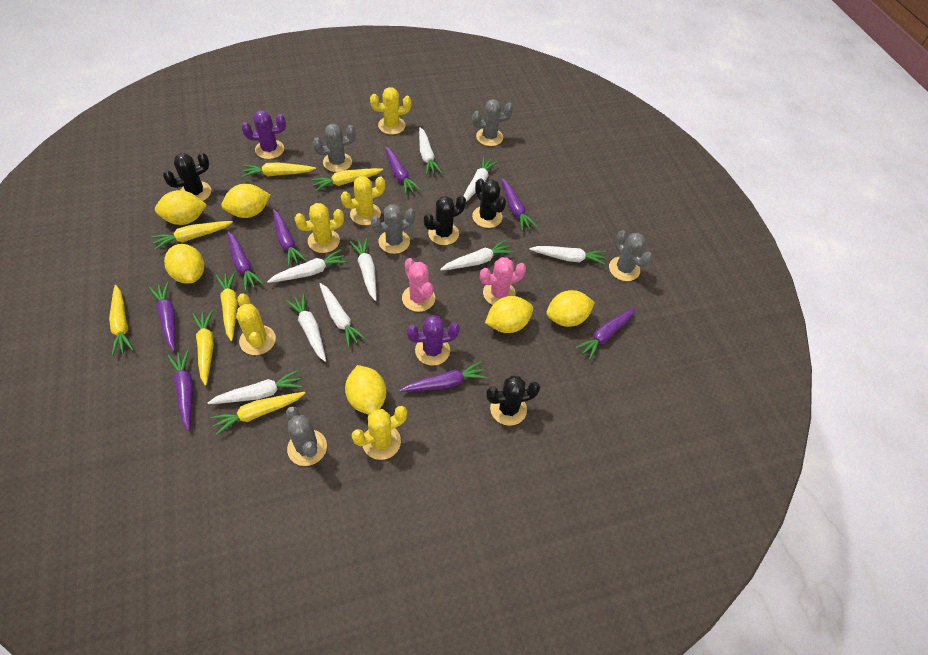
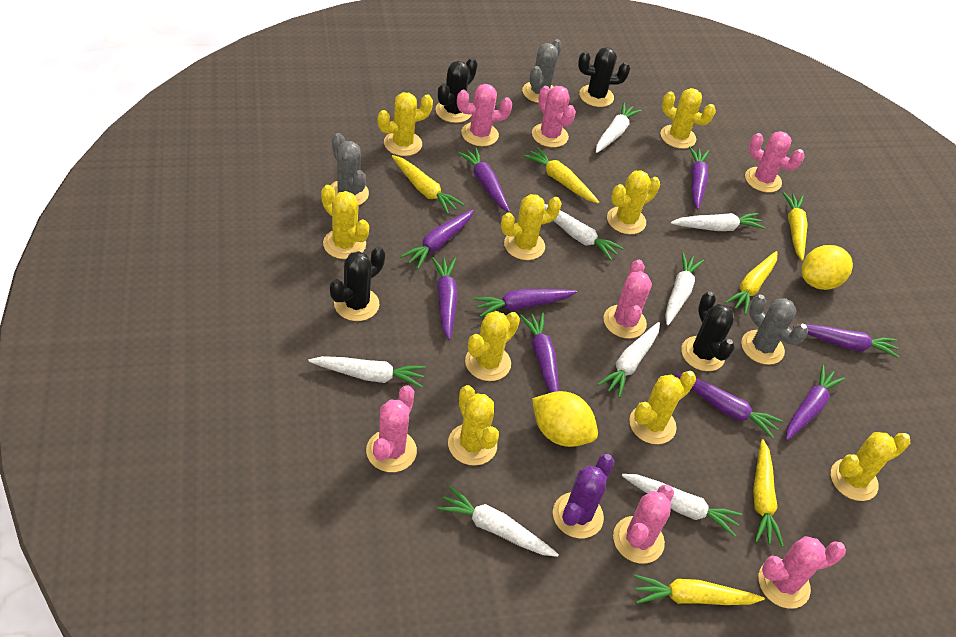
grey cactus: [286,406,327,466] [313,124,356,172] [371,204,415,254] [472,99,513,146] [609,230,653,281] = 5 -> [330,133,369,205] [522,39,562,103] [741,295,808,365] = 3
pink cactus: [402,258,435,312] [480,257,526,305] = 2 -> [366,385,417,472] [457,84,512,146] [532,86,576,147] [603,260,652,339] [613,485,674,564] [745,131,804,193] [759,536,846,609] = 7
purple cactus: [242,110,286,159] [407,315,460,366] = 2 -> [553,454,614,538] = 1
purple carrot: [149,282,175,351] [167,350,193,431] [227,231,264,291] [273,209,306,266] [385,146,421,195] [399,361,488,392] [501,178,537,231] [575,308,635,360] = 8 -> [400,210,474,269] [432,257,458,340] [457,147,510,212] [473,289,577,317] [519,312,560,393] [675,373,783,439] [689,146,709,209] [786,365,845,441] [793,324,899,358] = 9
white carrot: [207,370,303,404] [267,249,347,283] [286,294,326,362] [320,283,366,347] [350,238,376,301] [419,127,442,175] [440,240,514,270] [464,157,498,202] [529,246,605,265] = 9 -> [308,356,426,388] [437,486,559,557] [545,204,624,260] [596,102,642,153] [597,322,660,398] [622,474,742,537] [665,252,704,326] [671,213,765,231] = 8
yellow cactus: [236,293,276,355] [295,203,344,253] [341,176,385,225] [352,406,407,460] [370,87,411,135] = 5 -> [321,185,369,259] [377,92,433,156] [448,385,499,466] [465,311,520,381] [501,194,562,260] [607,170,660,234] [629,371,696,444] [661,88,716,149] [831,432,910,501] = 9
yellow carrot: [109,285,134,356] [151,221,233,250] [192,310,214,386] [210,392,305,435] [216,272,237,341] [242,162,316,177] [311,168,383,191] = 7 -> [392,155,464,214] [523,147,599,204] [634,575,765,605] [725,251,777,315] [753,439,784,547] [783,192,808,261] = 6
yellow lemon: [155,190,207,225] [164,244,204,284] [221,184,271,218] [345,365,386,415] [485,296,533,333] [546,290,595,327] = 6 -> [532,391,598,447] [802,245,853,290] = 2

